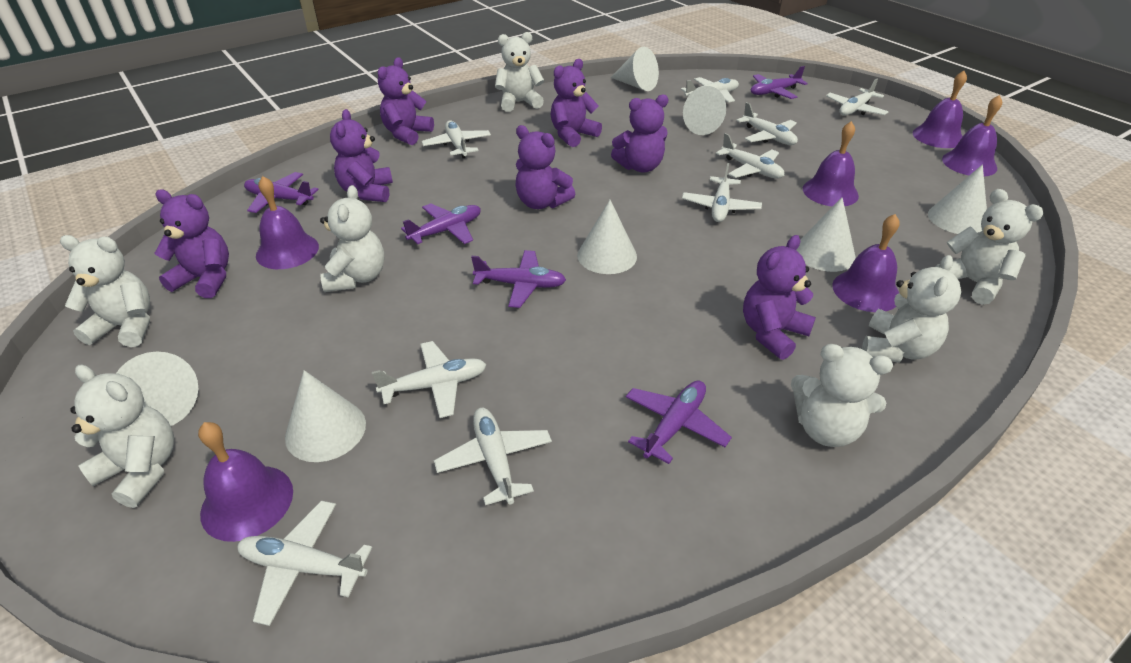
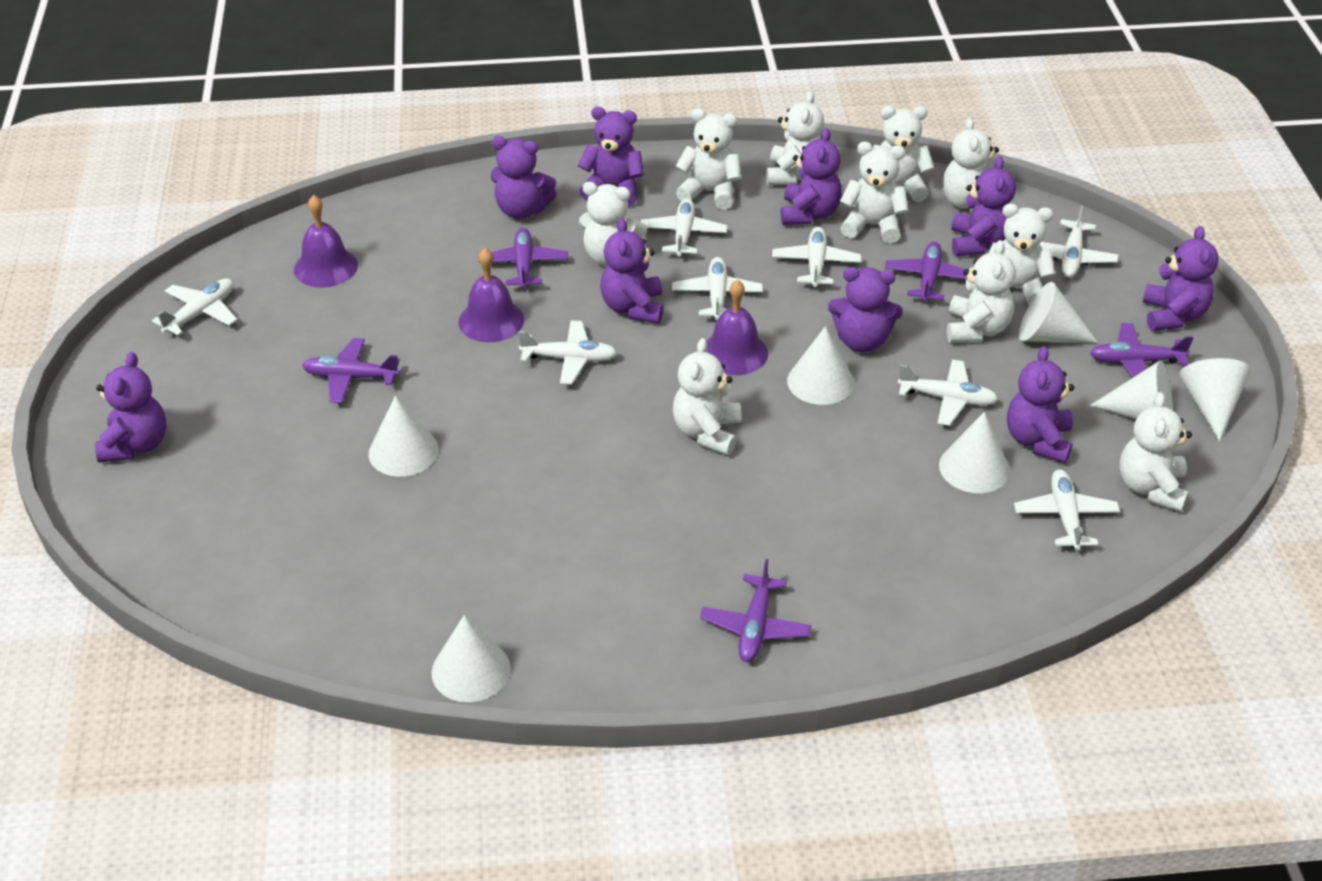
purple bell: [198,422,293,542] [256,176,319,269] [803,121,859,207] [832,214,900,312] [913,71,967,148] [942,95,1002,177] = 6 -> [294,195,358,288] [459,248,524,342] [706,279,768,375] = 3
purple teddy bear: [154,190,229,298] [330,109,393,202] [378,57,434,145] [515,125,575,209] [551,59,602,147] [611,94,668,173] [743,235,816,360] = 7 -> [95,352,167,463] [491,136,557,219] [578,107,644,206] [600,218,663,323] [781,128,842,225] [828,267,903,352] [951,156,1016,256] [1007,346,1074,463] [1143,226,1218,331] = 9
white plane: [237,501,372,626] [372,341,487,418] [422,120,491,158] [434,408,552,505] [681,77,739,103] [682,163,762,222] [716,133,784,179] [736,102,798,145] [826,79,888,116] = 9 -> [152,278,237,336] [518,320,617,384] [641,198,728,256] [672,257,763,320] [772,227,861,287] [897,359,998,426] [1014,469,1120,551] [1040,205,1119,278] = 8
white teddy bear: [60,235,150,347] [70,365,174,508] [320,185,384,292] [495,32,544,112] [791,344,893,447] [862,255,961,363] [936,189,1044,305] = 7 -> [579,182,647,266] [673,338,741,455] [675,108,741,209] [766,91,824,185] [840,142,909,243] [873,106,934,202] [943,117,999,214] [947,240,1016,343] [988,203,1055,306] [1119,392,1192,512] = 10

